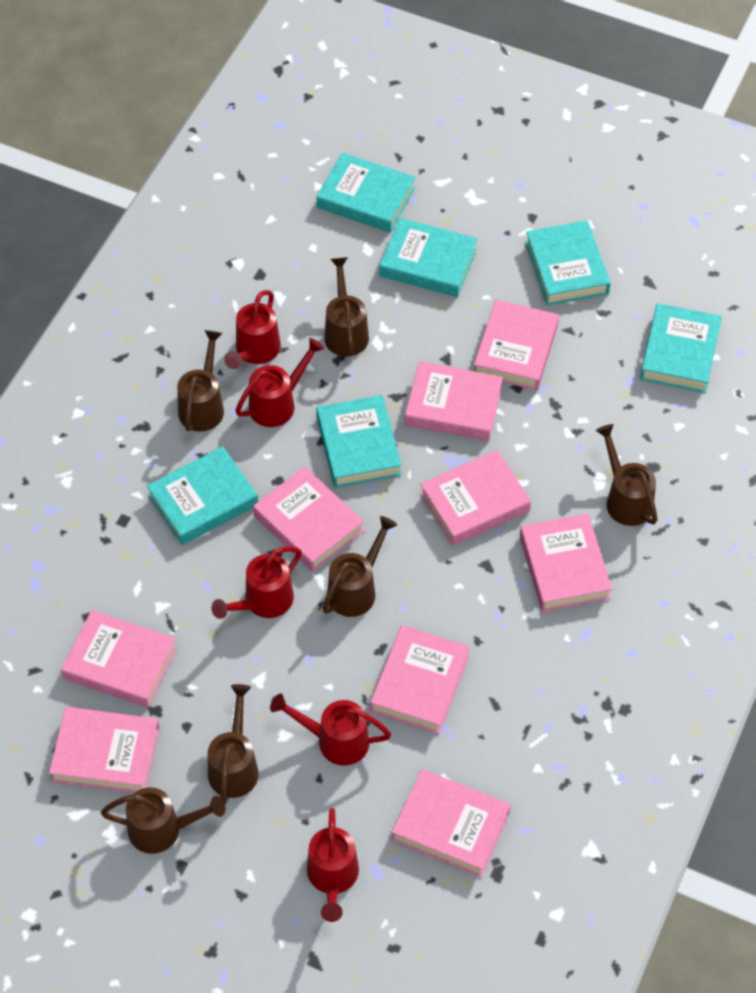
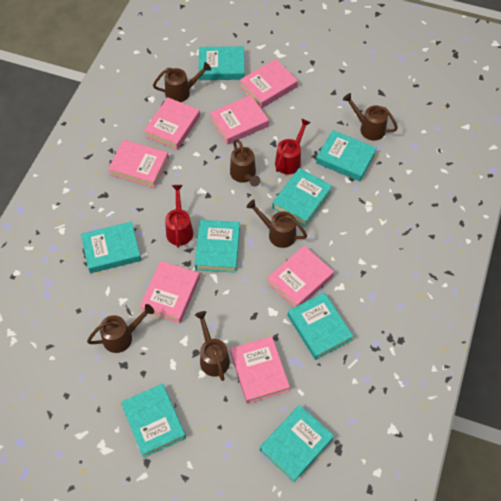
pink book: [49,707,160,793] [61,610,177,707] [253,467,364,572] [370,625,470,734] [392,769,511,877] [405,361,503,441] [420,450,531,546] [474,300,559,390] [520,514,612,612] = 9 -> [108,140,169,188] [140,261,200,323] [144,97,200,150] [210,95,269,145] [230,336,290,404] [240,59,298,109] [267,246,334,307] = 7
red watering can: [211,546,302,619] [224,290,281,369] [235,338,324,427] [270,693,391,766] [307,808,359,922] = 5 -> [165,185,193,248] [275,118,311,174] = 2
turquoise book: [147,446,258,545] [316,395,402,488] [317,153,415,232] [379,218,477,297] [525,220,611,306] [640,303,722,393] = 6 -> [81,222,141,273] [121,384,186,458] [194,220,240,273] [199,46,245,80] [260,405,334,482] [272,168,332,227] [288,292,353,360] [316,130,377,181] = 8

